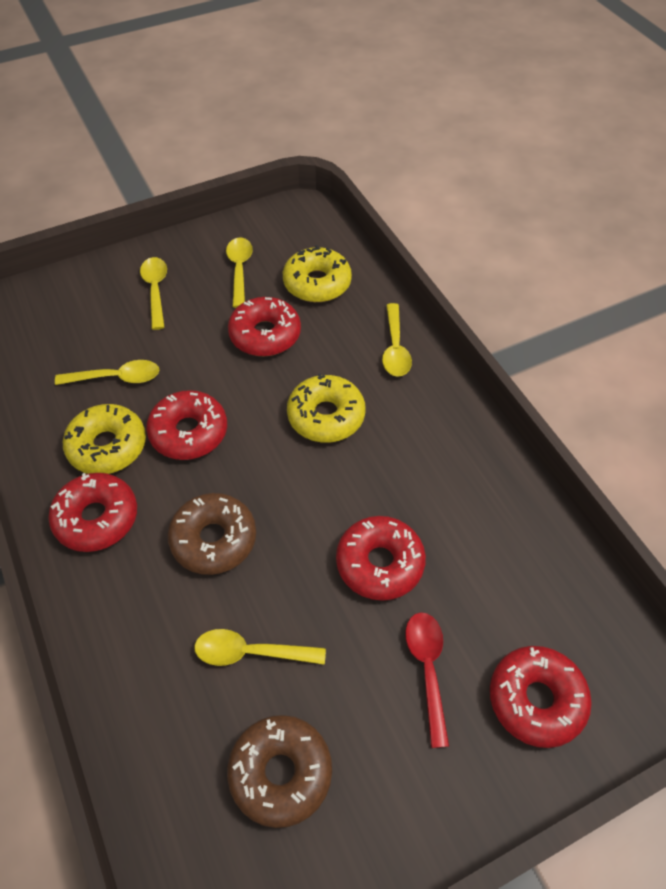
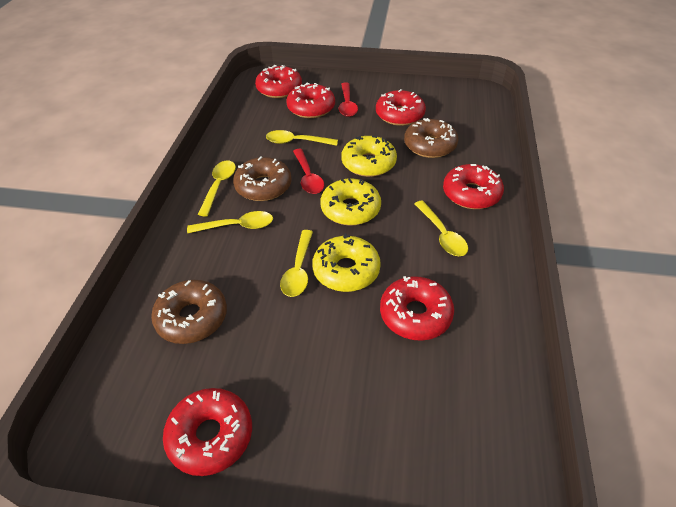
brown donut: [168,493,256,575] [227,715,332,828] = 2 -> [151,280,227,344] [233,157,292,201] [404,118,458,158] = 3
red donut: [48,473,137,552] [146,390,227,460] [228,297,301,356] [336,516,426,601] [490,646,592,748] = 5 -> [163,388,252,476] [255,65,302,98] [286,83,335,118] [376,89,426,126] [380,276,454,341] [443,164,504,209] = 6
red spoon: [405,612,449,748] = 1 -> [293,149,324,194] [339,82,358,117] = 2

